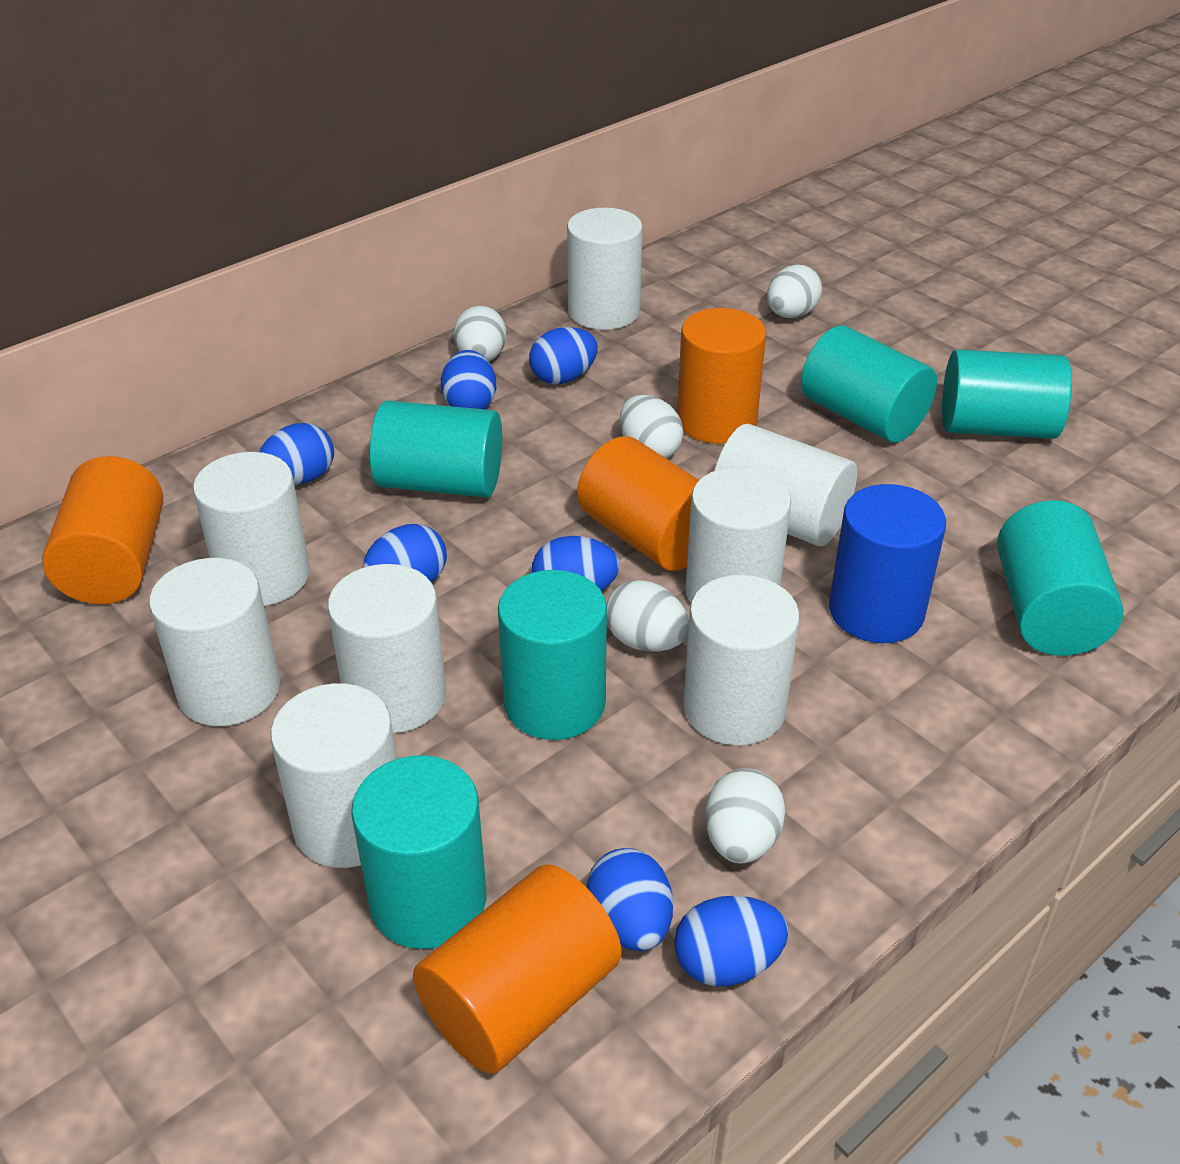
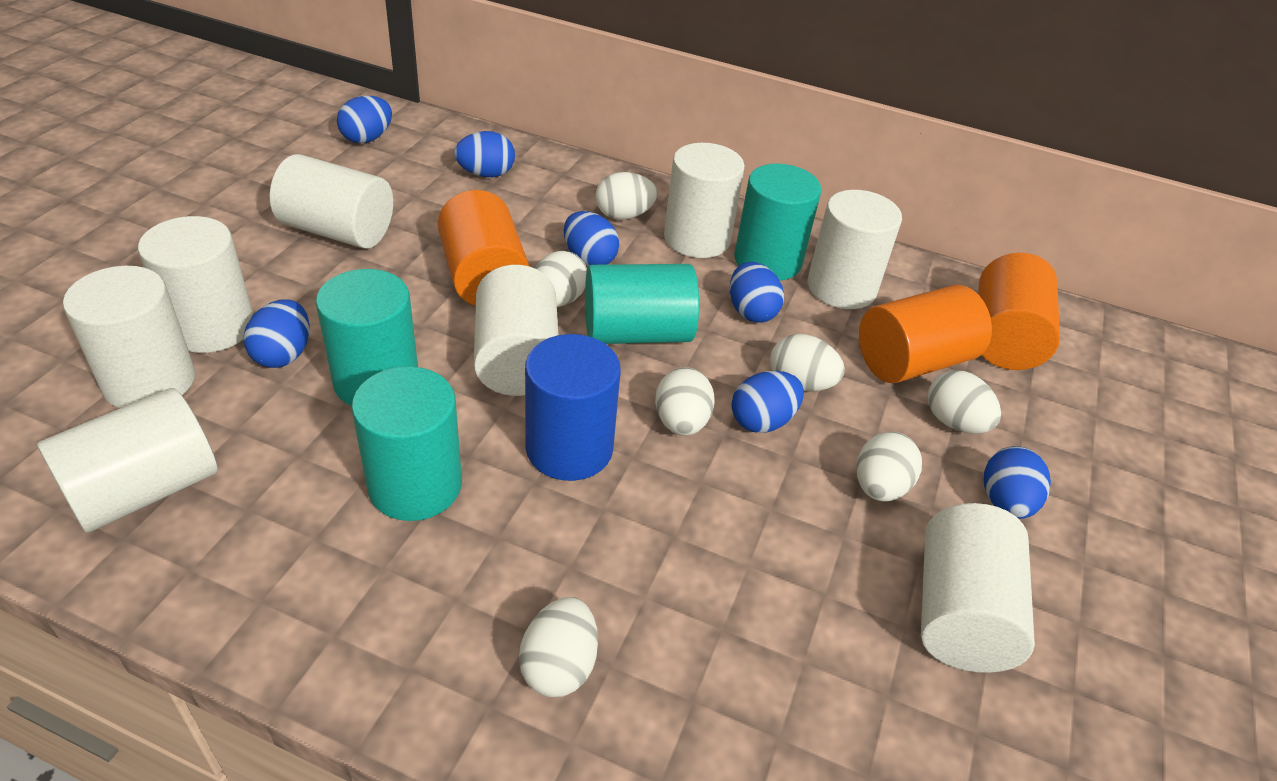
orange cylinder: [42,456,163,604] [413,864,622,1074] [577,436,699,571] [677,308,766,444] = 4 -> [438,190,529,306] [859,285,992,383] [978,253,1060,370] = 3
turquoise cylinder: [351,755,486,949] [370,400,502,498] [498,570,607,740] [801,325,937,443] [942,349,1072,439] [997,501,1124,656] = 6 -> [316,269,418,406] [352,366,462,521] [585,264,699,344] [734,164,821,281] = 4
white egg: [453,305,506,361] [606,580,689,652] [620,395,683,458] [705,768,786,864] [767,264,822,318] = 5 -> [519,597,598,697] [535,251,587,307] [596,172,657,220] [655,367,715,436] [770,334,845,391] [857,432,922,502] [928,370,1001,434] = 7

